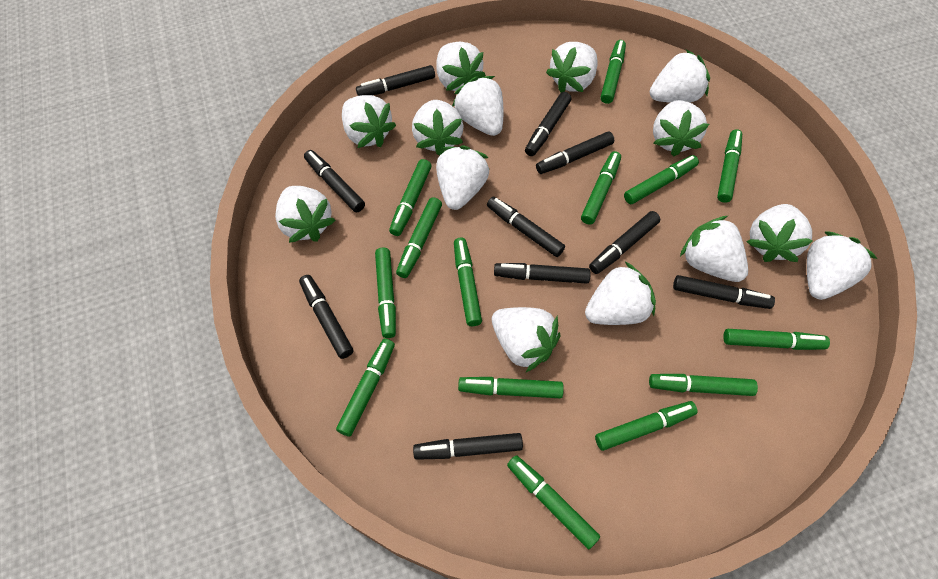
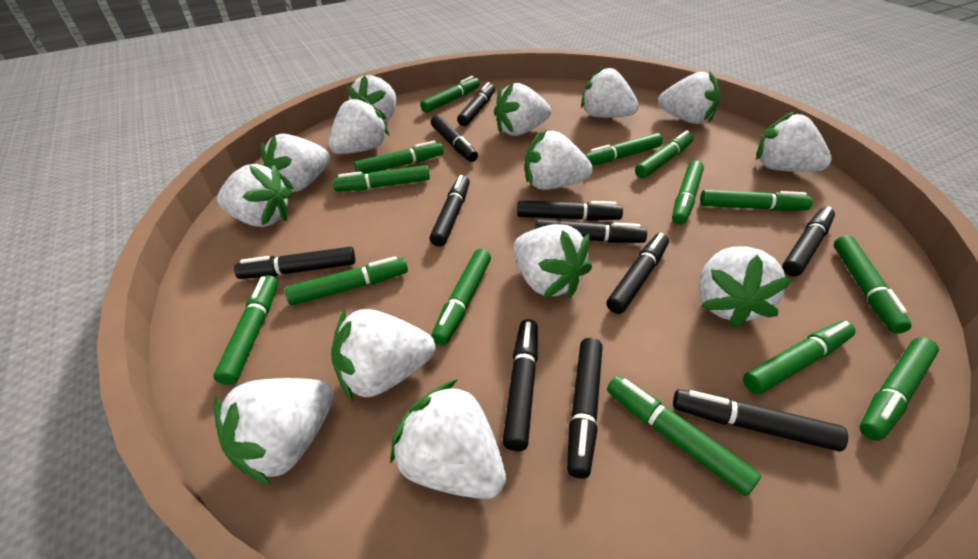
black marker: [299,275,353,359] [304,150,365,212] [356,65,435,96] [413,433,523,460] [487,197,565,257] [494,263,591,284] [525,92,571,156] [536,131,614,174] [589,211,660,274] [673,275,775,309] = 10 -> [234,247,355,279] [429,175,470,247] [431,115,478,162] [457,82,495,126] [503,319,538,451] [517,200,623,221] [535,219,647,243] [567,338,603,479] [607,233,669,314] [673,389,848,452] [782,206,835,276] = 11

